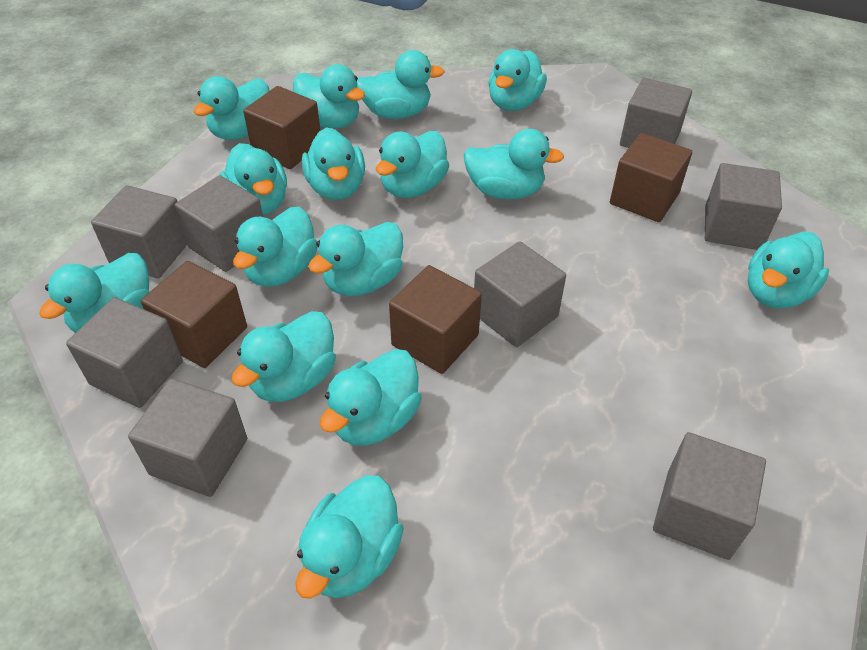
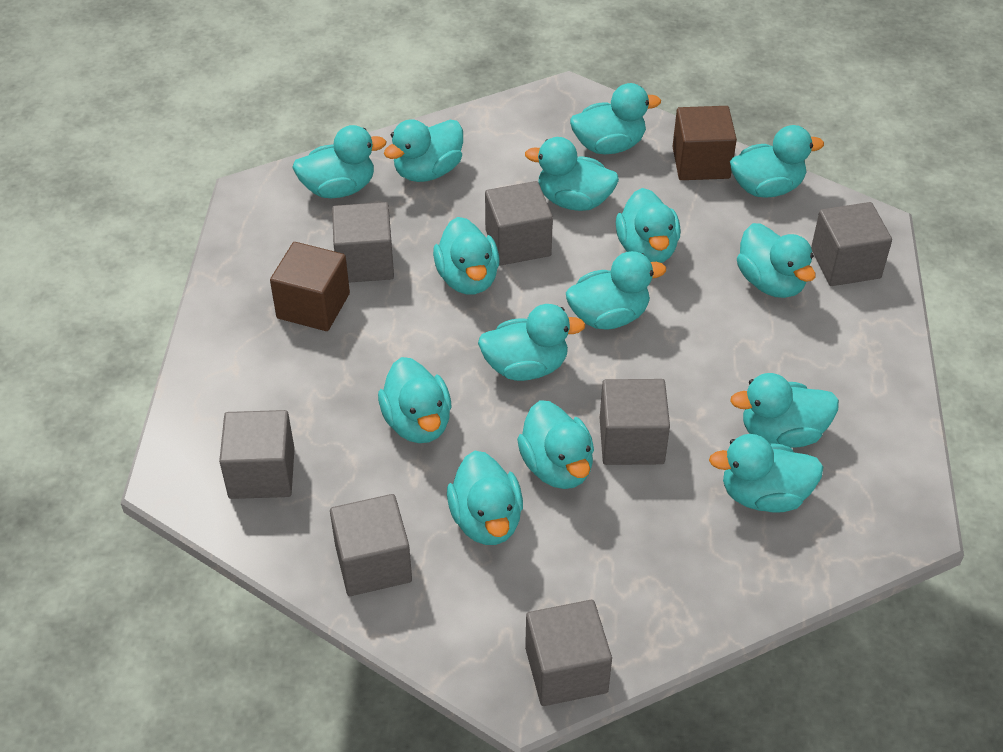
brown cube: [141,261,247,368] [243,86,321,169] [389,265,482,374] [610,133,692,222] = 4 -> [270,242,350,331] [672,106,737,180] = 2
grey cube: [66,297,183,408] [91,185,187,279] [128,378,247,497] [175,175,263,272] [474,241,566,347] [620,78,692,148] [653,432,766,560] [705,163,782,250] = 8 -> [219,410,295,499] [330,494,412,596] [332,202,394,283] [485,181,553,265] [525,600,612,706] [600,379,670,465] [811,202,892,286] = 7

